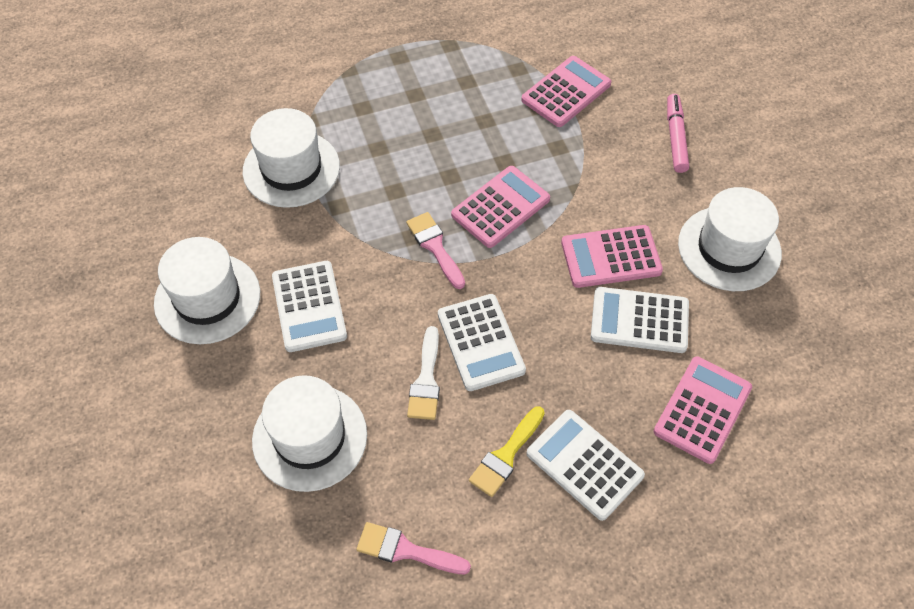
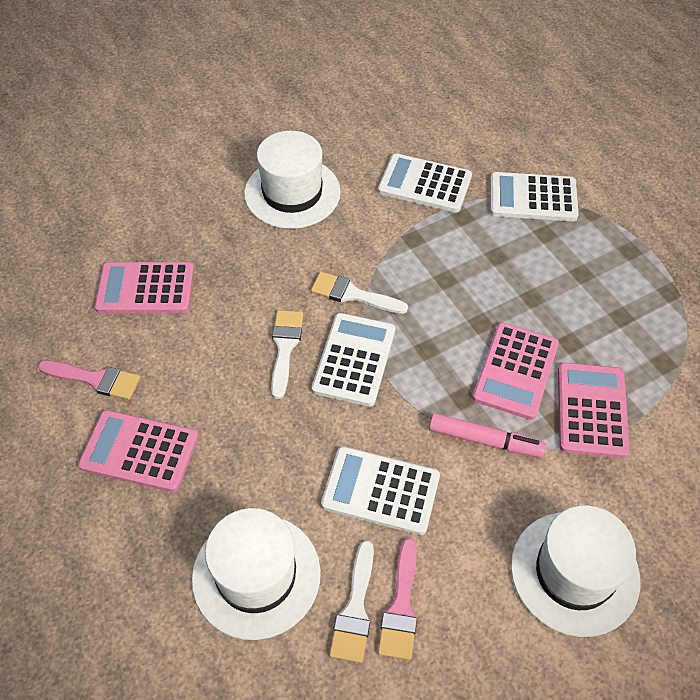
white brush: [407,326,440,420] = 1 -> [271,310,304,399] [311,272,408,314] [329,541,374,663] = 3
white hat: [154,237,260,344] [243,108,340,208] [252,375,367,492] [678,187,782,291] = 4 -> [192,508,321,640] [244,131,341,229] [511,506,640,637] = 3
yellow brush: [469,406,545,497] = 1 -> none = 0

